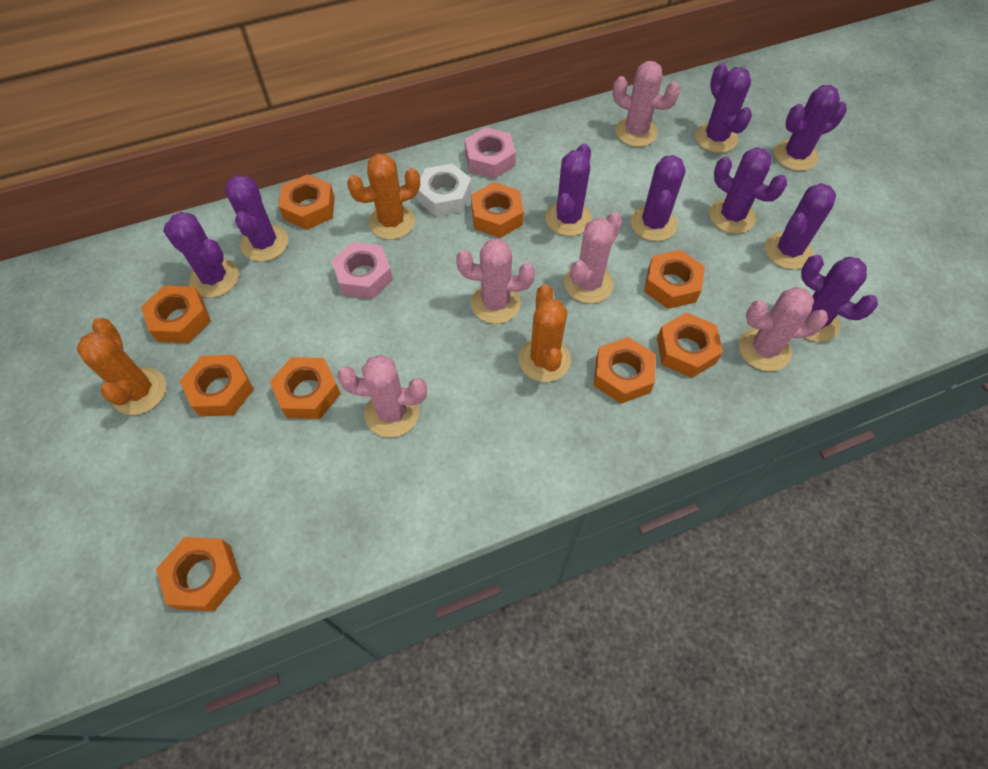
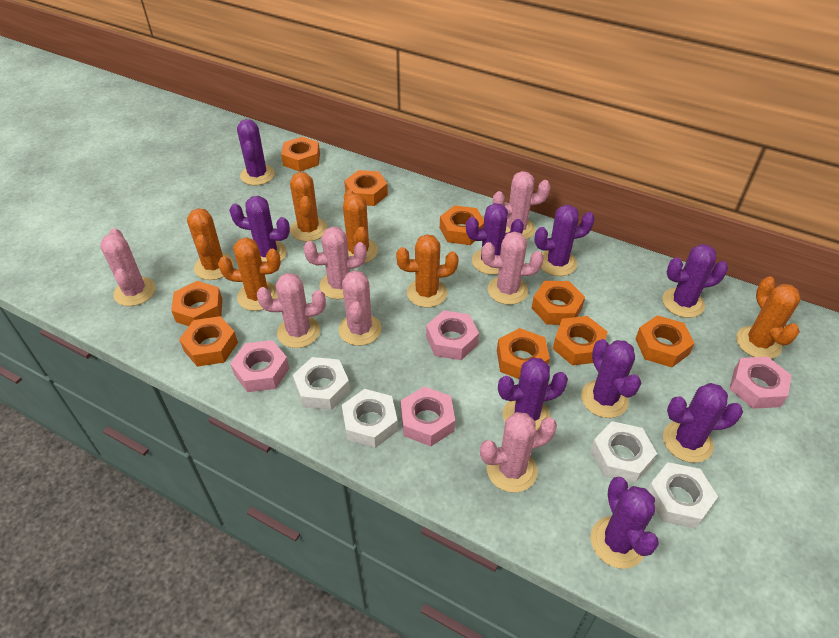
orange cactus: [77,318,166,415] [347,154,420,239] [519,285,571,382] = 3 -> [187,208,234,280] [218,237,281,311] [290,172,327,242] [343,190,378,263] [396,234,459,308] [736,276,800,359] = 6
pink cactus: [337,355,427,438] [456,238,535,324] [564,212,622,303] [613,61,680,147] [739,287,828,371] = 5 -> [100,228,156,306] [257,273,326,348] [304,227,367,299] [339,271,382,346] [480,412,557,493] [482,231,544,305] [493,171,551,239] = 7
pink nut: [331,242,393,299] [465,127,516,179] = 2 -> [230,340,289,392] [401,386,455,446] [426,310,479,360] [730,357,792,409] = 4
white nut: [417,164,472,217] = 1 -> [293,357,350,410] [342,389,398,448] [590,421,657,484] [648,462,718,529] = 4

